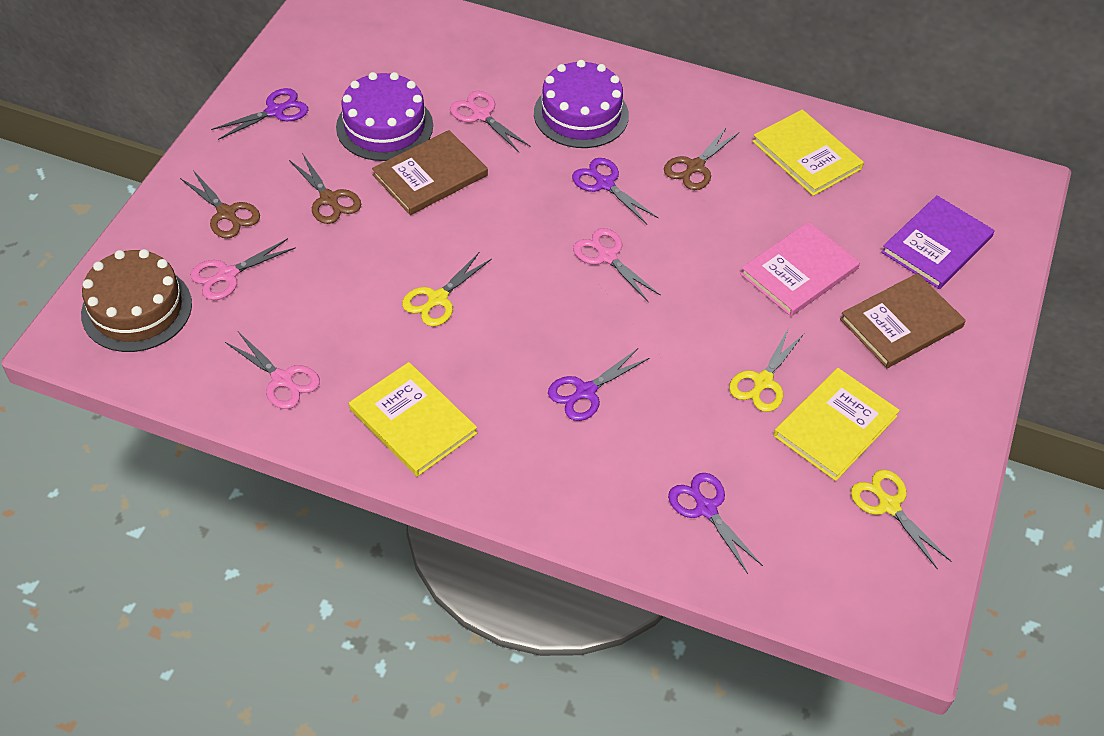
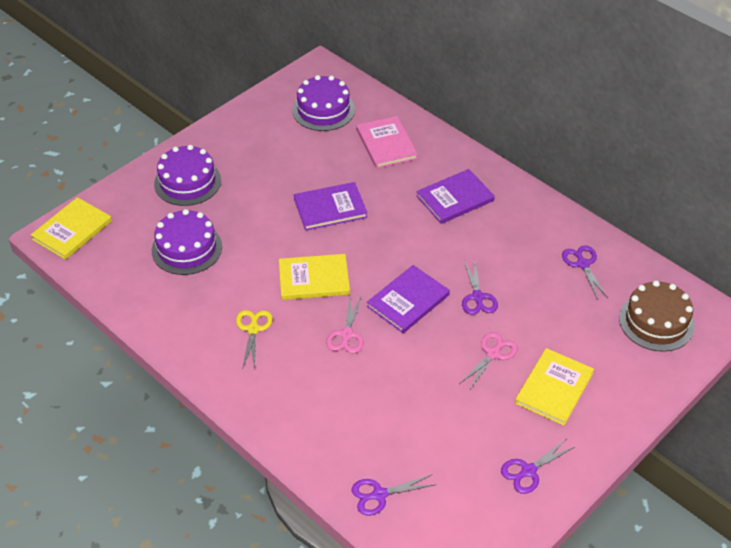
brown book: [372,130,488,215] [840,273,966,368] = 2 -> none = 0
brown scissors: [180,170,260,238] [289,153,361,224] [664,127,739,190] = 3 -> none = 0
pink scissors: [190,238,296,300] [225,332,320,409] [450,91,531,152] [573,228,661,303] = 4 -> [326,297,363,354] [459,332,518,391] = 2
purple book: [881,195,995,289] = 1 -> [294,182,368,231] [367,265,450,333] [416,169,495,224] = 3
purple cake: [336,72,433,161] [534,60,629,148] = 2 -> [152,209,222,275] [154,145,221,206] [292,75,355,131] = 3
yellow scissors: [402,252,492,326] [729,328,804,412] [851,469,951,570] = 3 -> [236,310,273,370] = 1

